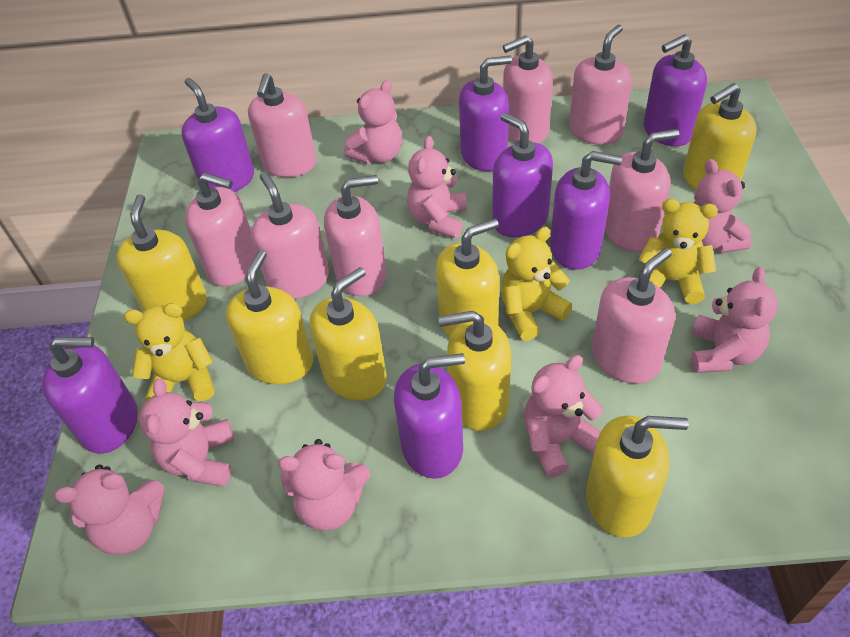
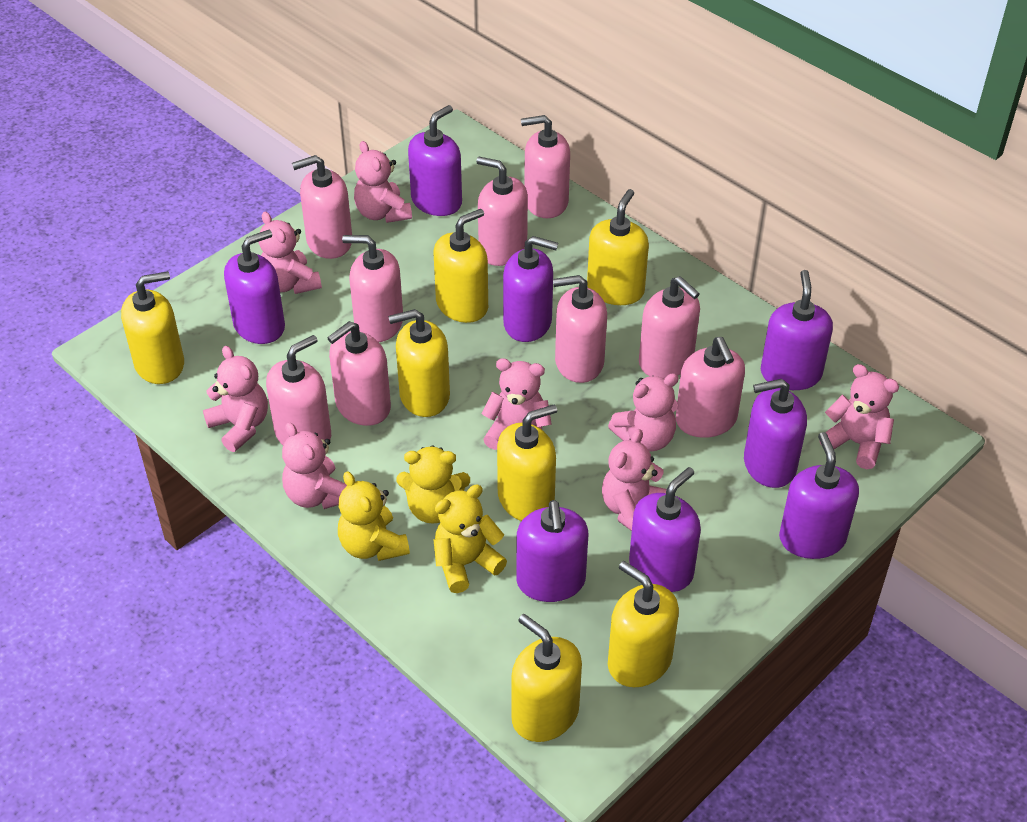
pink soap dispenser: [185,173,256,287] [248,73,317,177] [251,172,329,299] [324,175,387,296] [503,35,553,143] [569,25,632,145] [592,248,675,384] [605,129,679,252] = 8 -> [266,335,331,445] [292,155,352,259] [327,321,391,426] [342,235,403,342] [476,157,528,266] [521,115,570,218] [553,275,607,383] [639,276,700,379] [676,337,745,438] = 9
purple soap dispenser: [43,337,138,454] [181,78,254,192] [394,353,465,479] [459,56,512,171] [492,112,553,237] [550,151,622,270] [643,34,707,146] = 7 -> [224,230,285,344] [408,105,462,216] [503,236,558,342] [516,500,588,602] [629,467,701,592] [744,379,807,488] [761,270,833,390] [779,432,859,559] = 8

